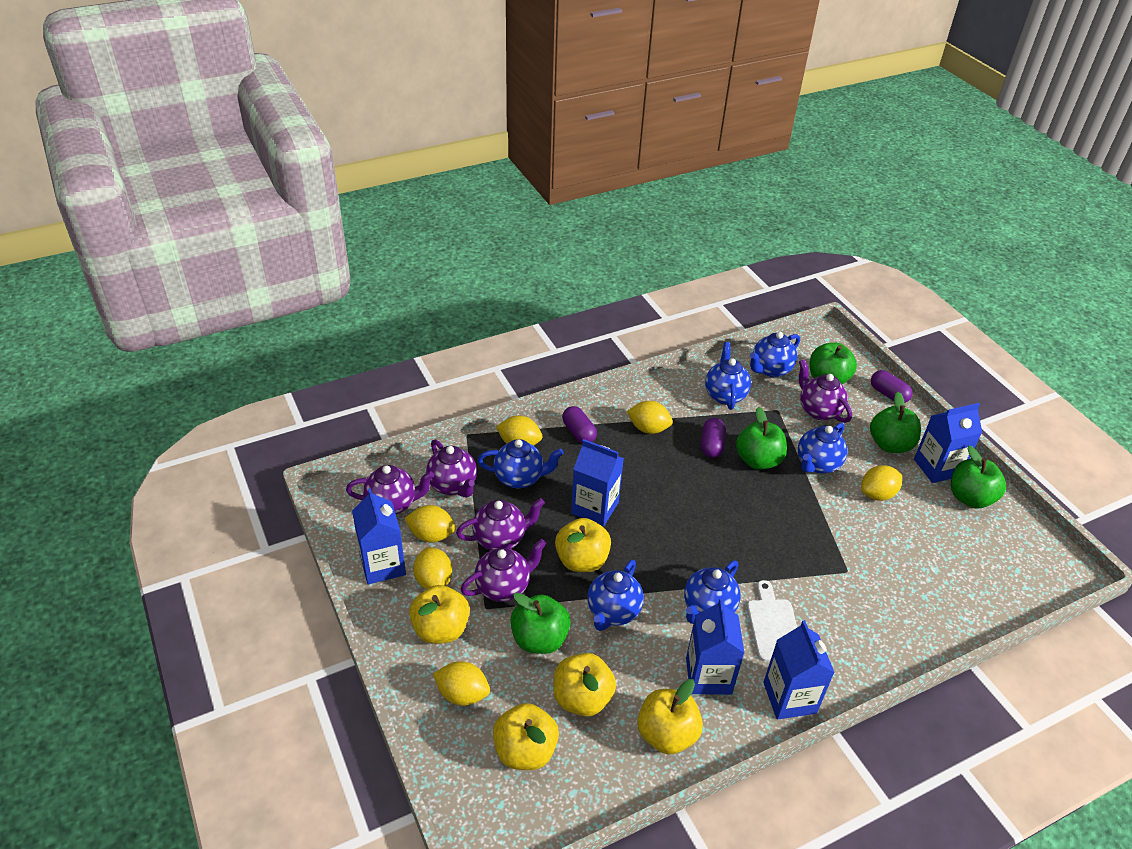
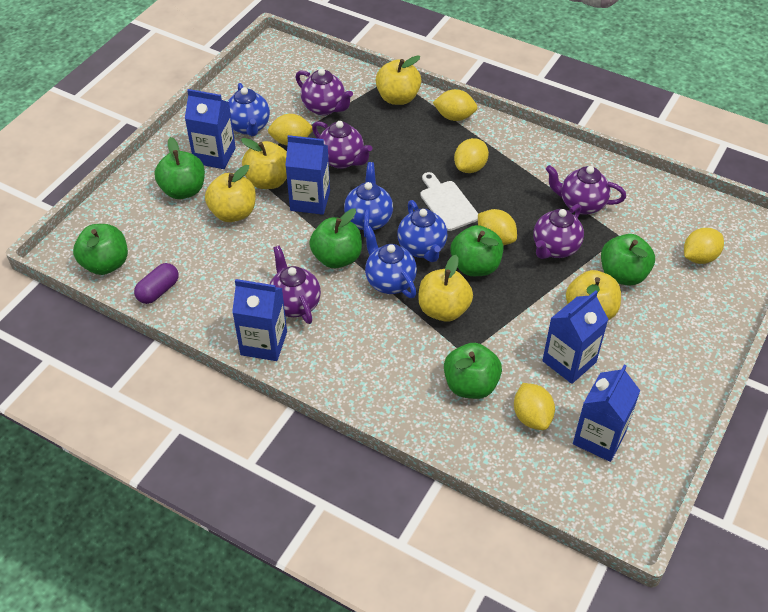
blue teapot: [477,439,564,488] [587,560,644,631] [684,561,741,624] [705,342,751,410] [750,332,800,377] [798,423,848,473] = 6 -> [228,83,270,136] [344,162,393,238] [364,226,417,298] [397,200,447,262] = 4
green apple: [510,593,571,654] [736,407,787,470] [810,343,857,384] [870,392,921,453] [951,446,1006,509] = 5 -> [73,224,128,275] [155,137,205,199] [309,209,362,268] [444,343,502,399] [451,225,503,276] [601,234,655,286] = 6
purple capsule: [562,406,597,443] [701,418,725,458] [871,370,913,403] = 3 -> [134,263,179,304] = 1

